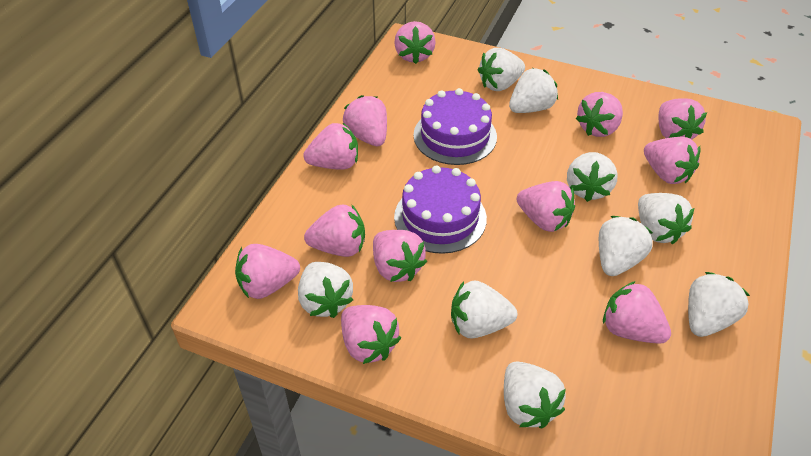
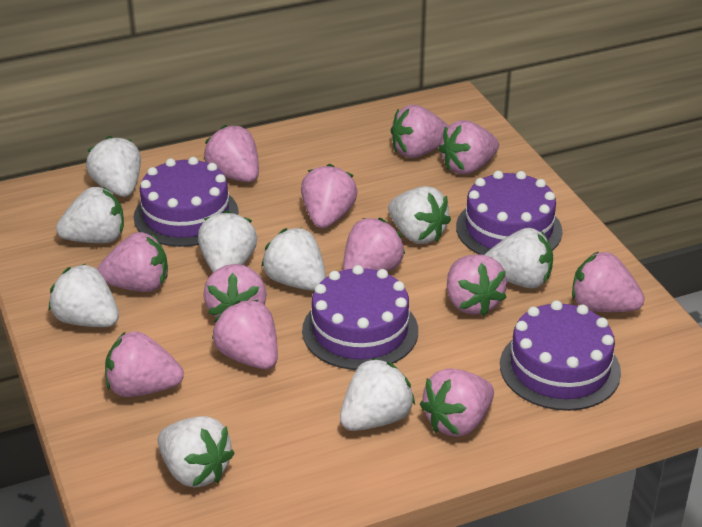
purple cake: [394,166,487,254] [414,88,497,165] = 2 -> [134,157,238,247] [302,265,418,370] [456,171,562,255] [500,300,621,411] = 4

